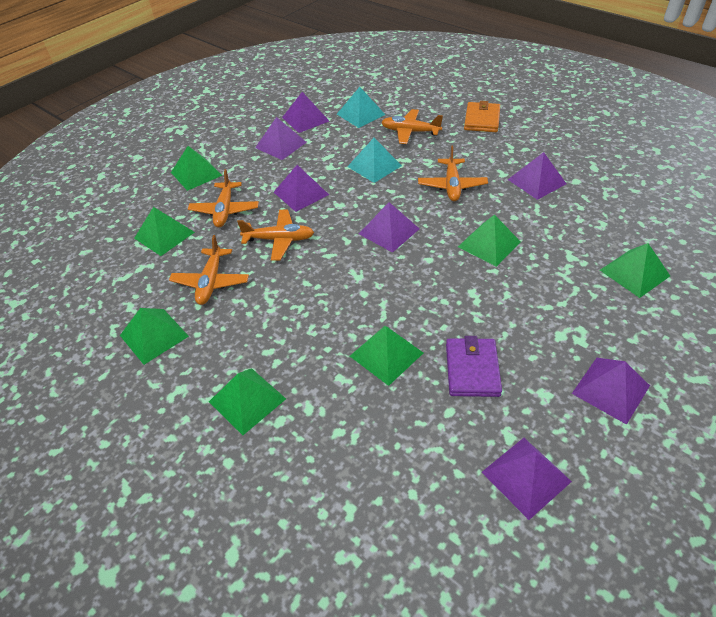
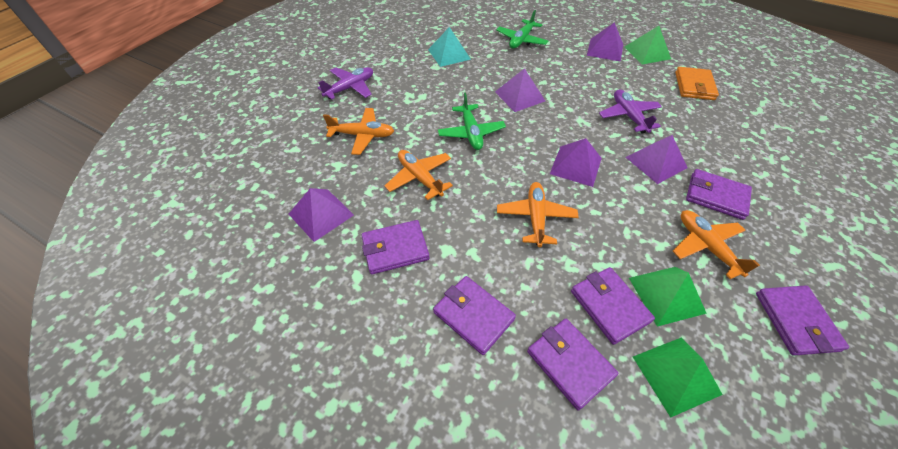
green plane: none = 0 -> [438,92,506,150] [496,10,548,48] = 2
green pyramid: [120,308,189,365] [134,207,195,256] [171,146,223,191] [209,368,286,435] [350,326,423,386] [458,215,521,267] [600,243,670,298] = 7 -> [625,26,671,65] [629,267,707,327] [633,337,723,418] = 3
orange plane: [169,235,249,305] [188,169,259,227] [237,210,314,261] [381,109,443,144] [418,145,488,201] = 5 -> [323,108,394,155] [385,150,453,200] [497,182,579,247] [673,210,760,279] = 4
purple plane: none = 0 -> [317,67,373,100] [599,89,662,133] = 2
purple pyramid: [255,117,307,160] [274,165,329,212] [282,92,329,133] [359,202,419,253] [482,438,572,520] [508,152,566,200] [572,358,650,425] = 7 -> [289,188,354,242] [495,68,545,112] [550,138,602,187] [587,22,623,62] [625,135,688,184] = 5
purple wallet: [446,336,502,397] = 1 -> [362,220,430,275] [433,276,516,355] [527,318,618,410] [571,267,655,345] [686,169,752,220] [756,285,849,356] = 6
turquoise pyramid: [337,87,385,128] [347,138,402,183] = 2 -> [428,27,471,67] = 1

